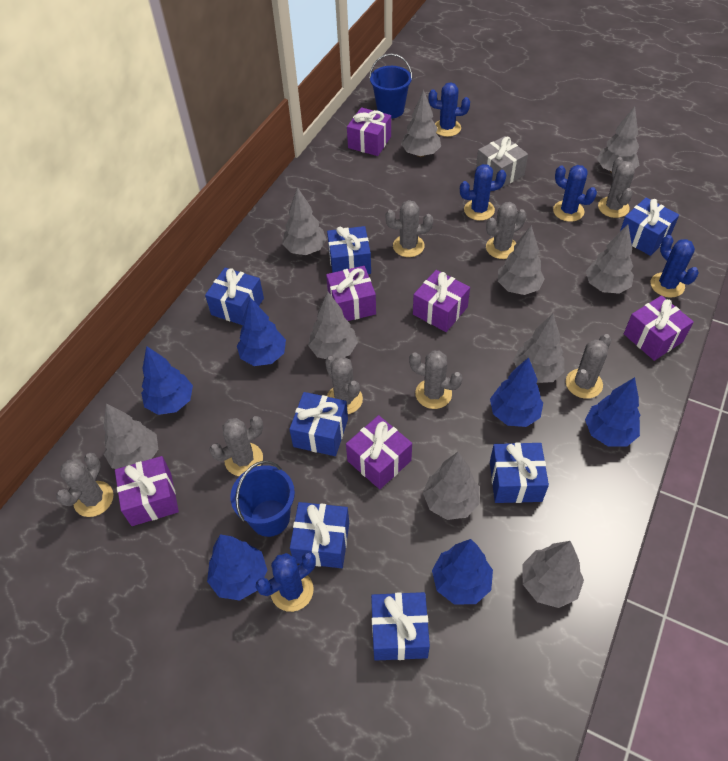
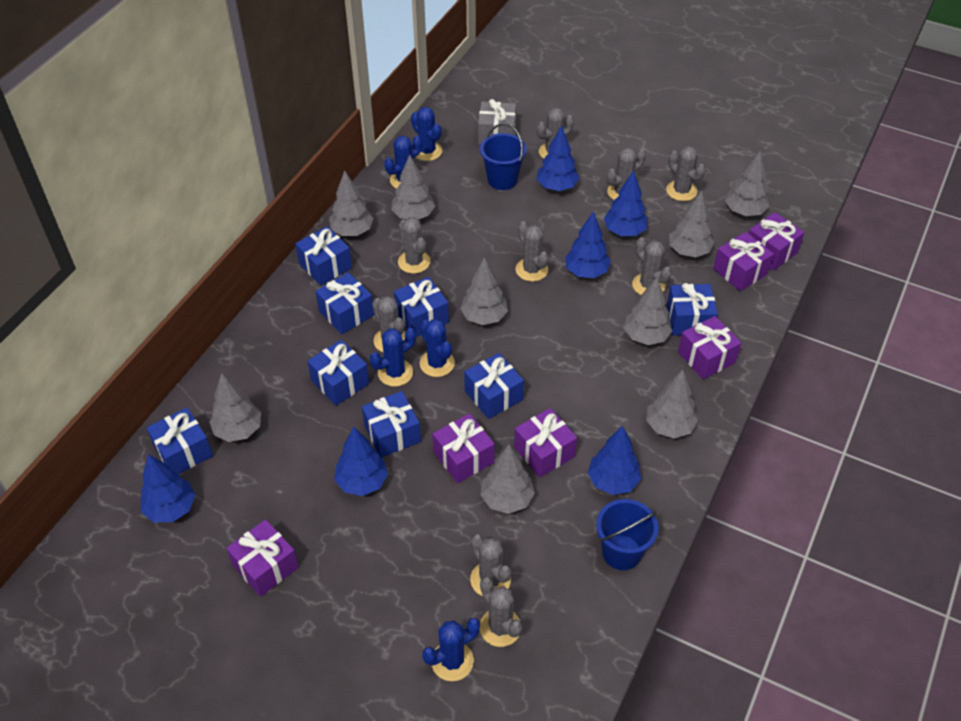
blue gift: [205,268,264,325] [289,392,348,456] [290,502,349,568] [327,226,371,274] [371,592,430,661] [490,442,549,503] [620,198,679,256] = 7 -> [147,407,213,474] [295,226,352,286] [307,339,369,406] [316,272,374,334] [362,391,421,458] [394,277,449,337] [464,353,524,419] [667,283,718,336] = 8
grey cactus: [56,453,113,517] [209,416,263,476] [325,356,363,414] [385,200,433,257] [409,351,463,409] [486,202,526,259] [566,334,611,399] [598,157,635,218] = 8 -> [372,296,405,353] [398,217,431,274] [470,535,512,596] [480,577,523,647] [516,221,549,282] [537,108,574,159] [607,148,646,200] [632,237,672,295] [666,146,706,201] = 9
grey tree: [103,404,158,469] [282,187,327,255] [308,292,358,359] [401,90,441,157] [423,452,480,520] [498,225,545,295] [513,314,564,383] [523,541,584,608] [586,224,634,294] [597,106,639,173] = 10 -> [209,373,261,442] [329,171,374,236] [391,155,435,219] [460,257,508,325] [480,445,535,514] [624,277,672,345] [646,369,698,439] [669,191,714,257] [725,151,769,216] = 9

